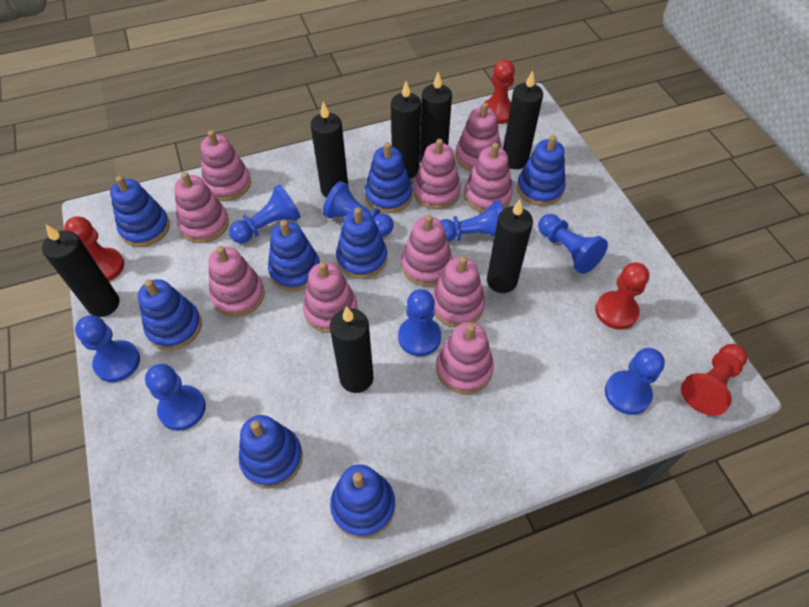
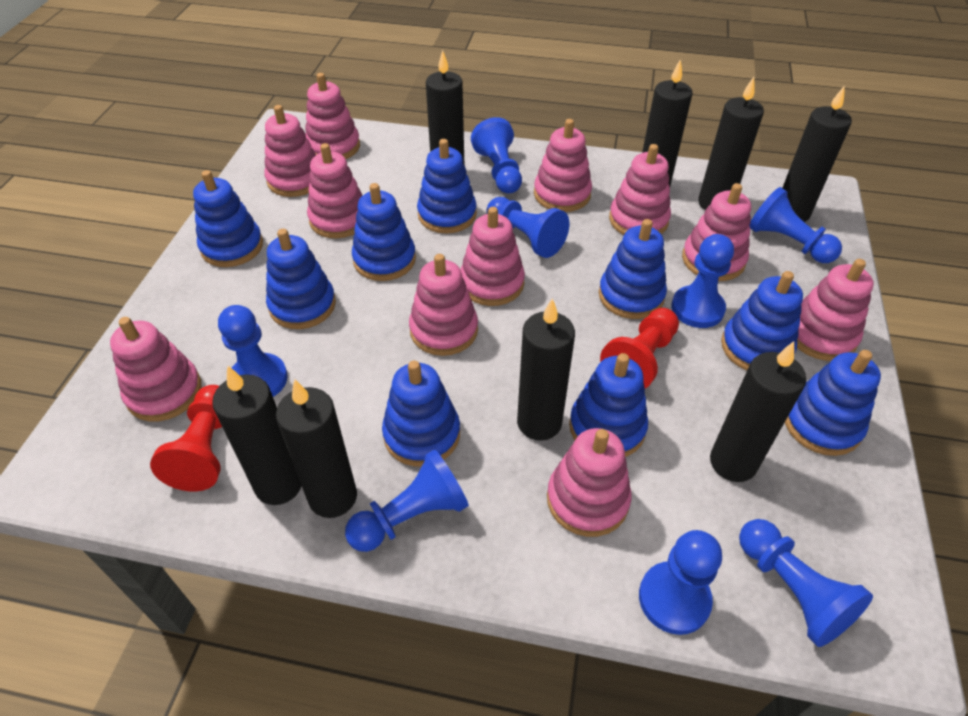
black candle: [42,224,119,317] [310,102,349,198] [330,306,374,393] [391,81,421,178] [420,72,452,162] [487,199,533,293] [503,70,543,169] = 7 -> [212,365,301,505] [276,379,357,518] [426,50,464,164] [517,298,575,441] [642,59,693,187] [698,77,764,210] [710,341,806,482] [783,86,852,222] = 8
blue stacking toy: [110,176,170,247] [138,279,202,350] [239,415,303,489] [268,220,320,291] [330,465,395,539] [336,207,387,279] [365,142,413,213] [517,135,566,206] = 8 -> [193,170,263,267] [266,229,336,329] [352,183,416,281] [382,360,460,467] [417,139,477,233] [569,353,648,457] [599,219,667,319] [721,271,803,370] [785,350,881,456] = 9
pink stacking toy: [174,172,229,243] [201,130,251,201] [208,246,265,317] [303,262,358,333] [401,215,453,286] [413,139,461,209] [432,256,485,327] [436,322,494,394] [456,102,501,172] [464,143,513,213] = 10 -> [110,317,201,422] [265,105,316,197] [305,73,360,159] [307,143,362,238] [409,254,478,356] [460,207,525,306] [534,119,592,212] [547,428,631,537] [609,144,671,235] [682,183,751,281] [797,259,874,361] = 11
red pawn: [64,216,124,281] [485,60,515,124] [595,263,649,330] [681,344,747,416] = 4 -> [150,385,222,492] [600,308,679,389] = 2

